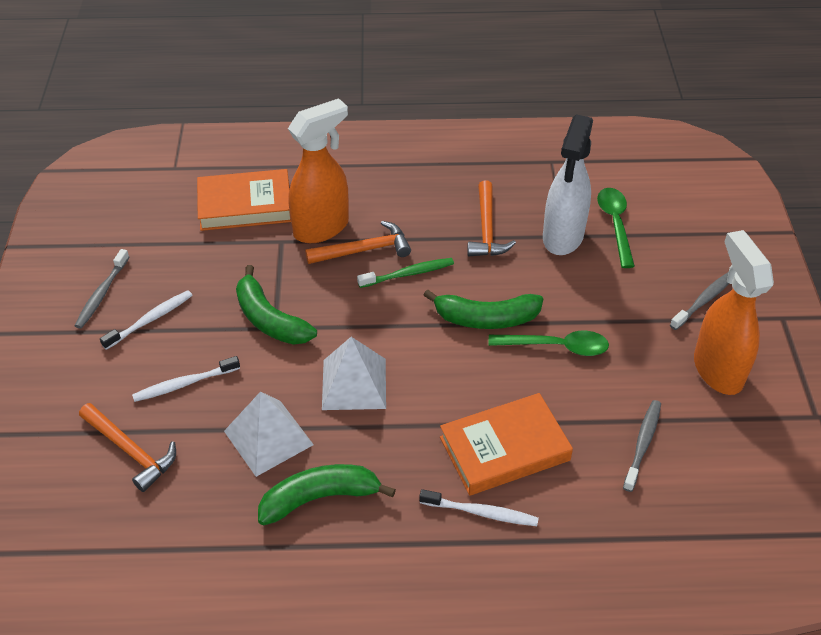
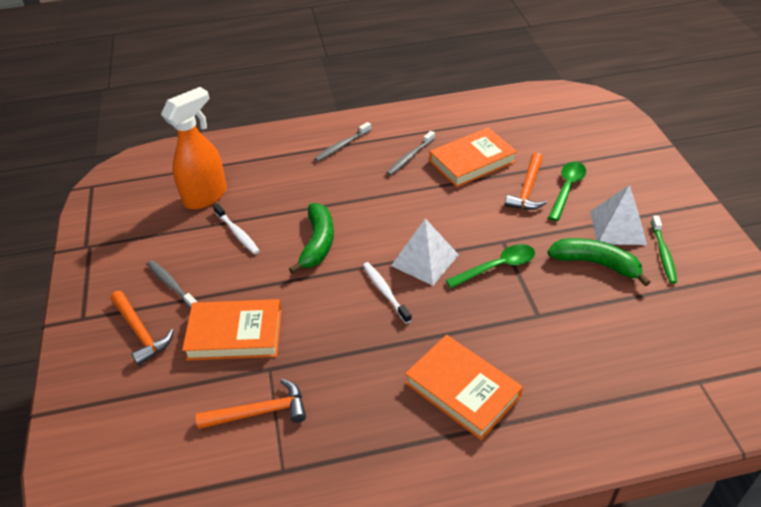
green banana: [236,265,317,345] [258,464,396,526] [424,289,543,329] = 3 -> [289,203,334,274] [547,238,650,286] = 2
orange book: [197,169,291,231] [440,393,573,496] = 2 -> [182,299,282,360] [405,335,523,440] [430,127,517,188] = 3
orange spray bottle: [288,98,349,243] [694,230,774,395] = 2 -> [161,87,227,209] = 1
white spray bottle: [543,114,593,255] = 1 -> none = 0
white toothbrush: [100,290,193,350] [132,356,240,402] [419,489,539,526] = 3 -> [213,203,260,254] [363,262,412,324] = 2

